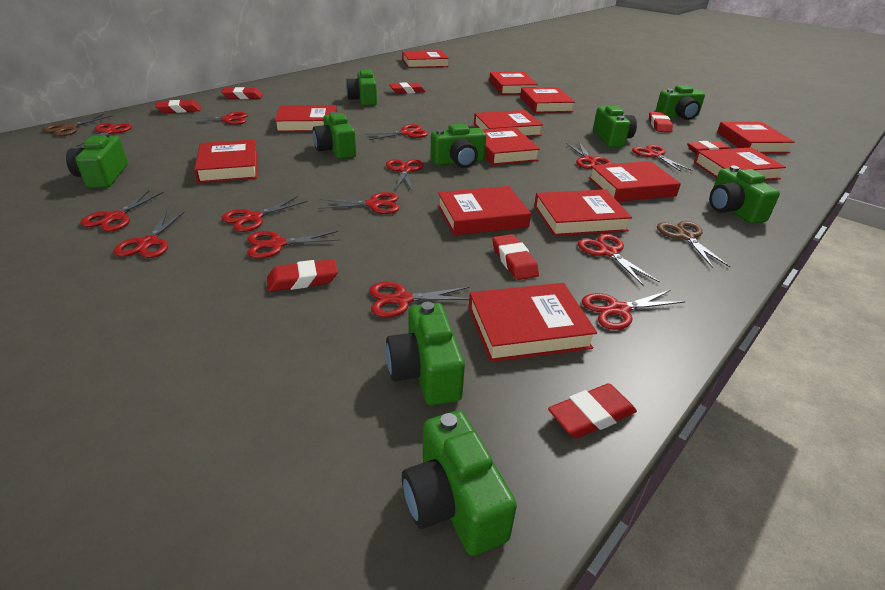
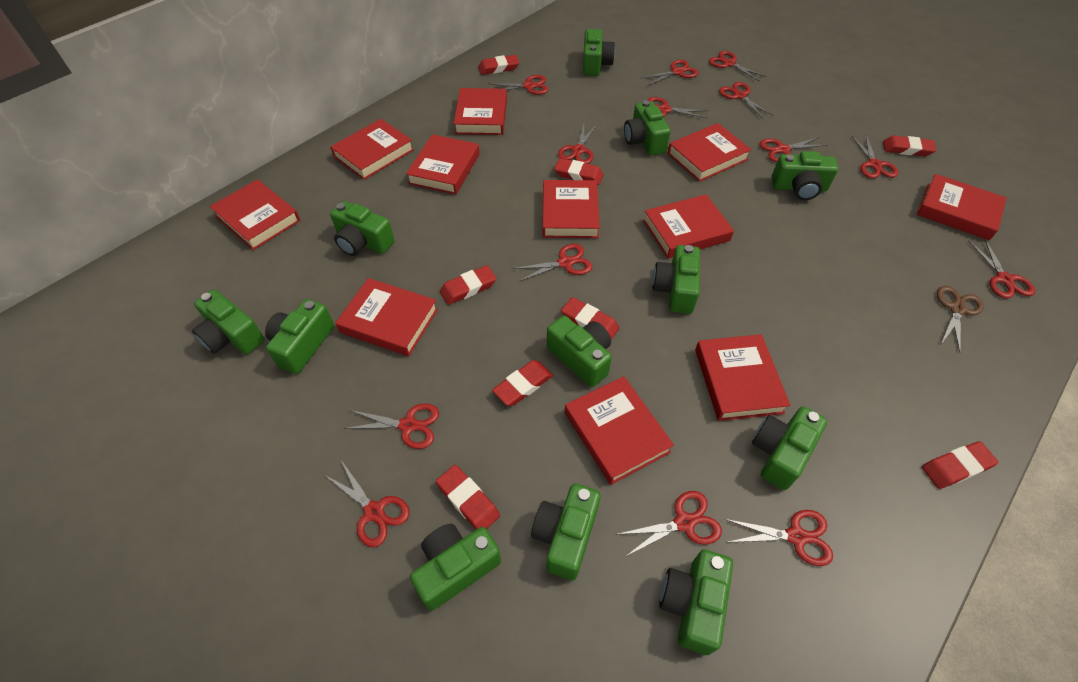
brown scissors: [42,114,111,136] [657,221,731,268] = 2 -> [937,286,984,353] = 1
green camera: [66,133,128,188] [313,112,356,159] [346,69,377,106] [386,302,465,405] [402,410,517,556] [430,124,486,168] [593,106,637,147] [655,85,705,120] [710,165,780,224] = 9 -> [192,289,265,354] [265,299,334,374] [330,201,394,256] [410,524,501,611] [531,483,601,580] [547,315,612,387] [583,29,615,76] [624,100,671,156] [652,245,700,314] [659,550,733,655] [752,406,827,490] [772,151,838,200] = 12
red book: [194,140,257,183] [274,105,337,132] [402,50,449,68] [438,186,531,235] [469,283,597,362] [474,110,543,137] [482,127,540,165] [489,72,538,95] [520,87,575,113] [534,189,632,236] [588,161,681,202] [694,147,786,181] [717,122,795,154] = 13 -> [209,179,300,250] [330,119,414,180] [335,278,438,356] [406,134,480,195] [454,88,507,135] [542,180,600,238] [565,376,674,485] [643,194,734,258] [667,123,752,182] [695,334,791,421] [917,174,1007,241] = 11

